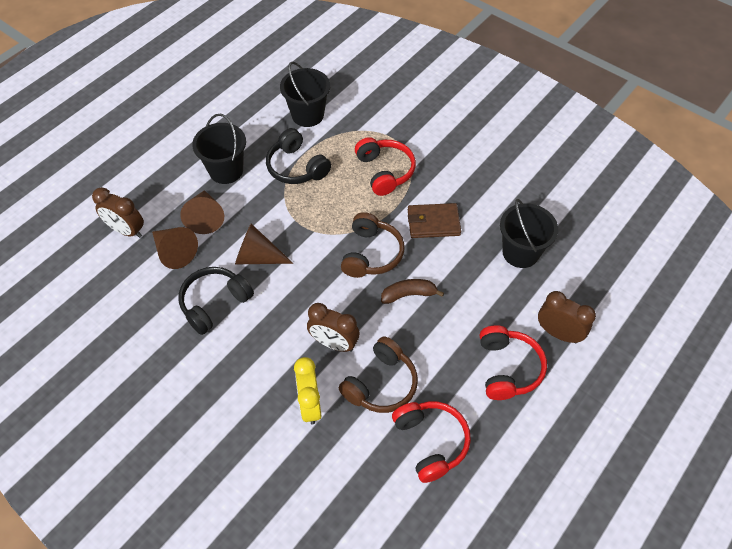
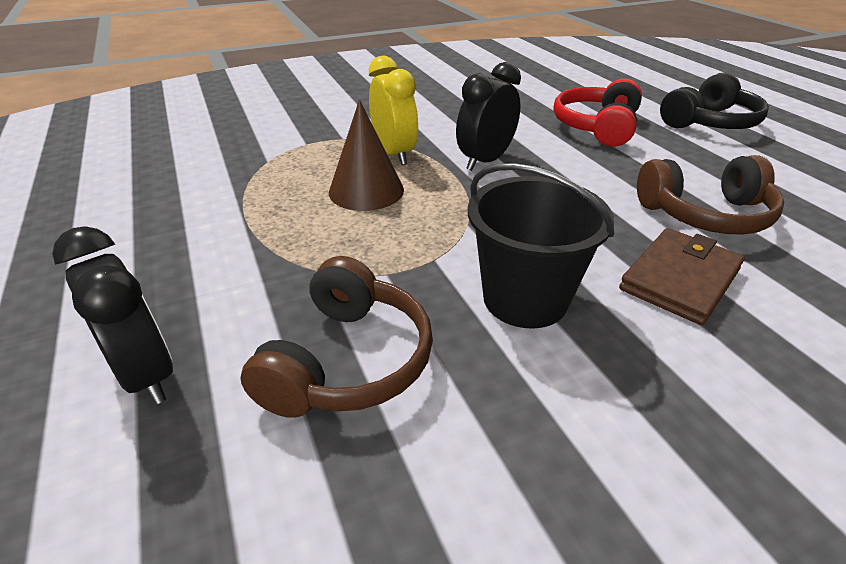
black bucket: [192,114,246,184] [280,61,330,127] [500,199,558,268] = 3 -> [468,163,614,328] = 1
black clock: none = 0 -> [52,226,173,404] [456,62,521,171] = 2
black headphones: [178,267,254,335] [266,128,331,184] = 2 -> [660,72,769,129] = 1
brown banana: [381,279,444,304] = 1 -> none = 0
brown clock: [92,187,144,238] [307,303,360,352] [538,291,596,343] = 3 -> none = 0
brown cone: [152,227,198,269] [180,190,224,234] [235,224,293,264] = 3 -> [329,100,404,211] = 1
red headphones: [355,137,416,196] [392,401,471,483] [480,325,547,400] = 3 -> [554,79,642,147] = 1

